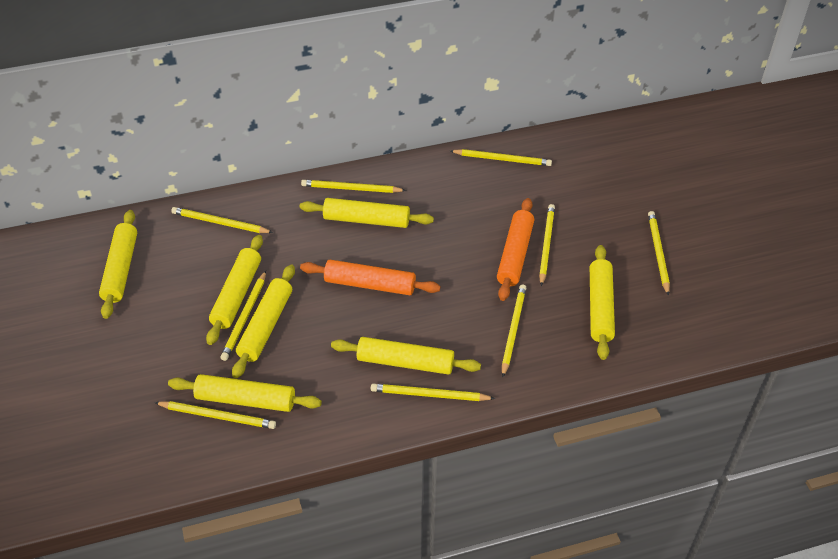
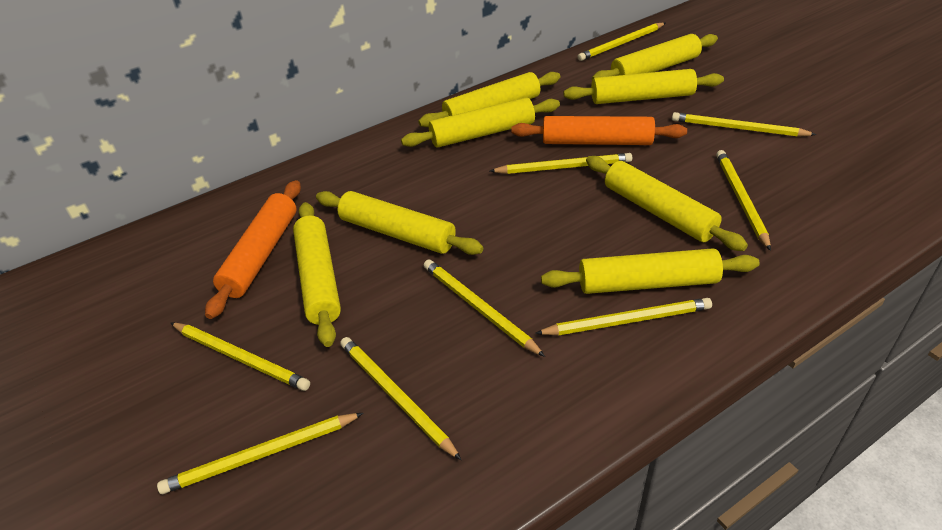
yellow rolling pin: [99,210,137,319] [168,374,322,412] [206,235,263,345] [232,265,295,379] [300,198,434,228] [331,337,481,375] [590,245,615,360] = 7 -> [293,202,341,347] [316,191,483,255] [401,98,560,148] [418,72,561,127] [541,248,760,294] [563,69,724,104] [586,156,748,251] [592,34,718,80] = 8

